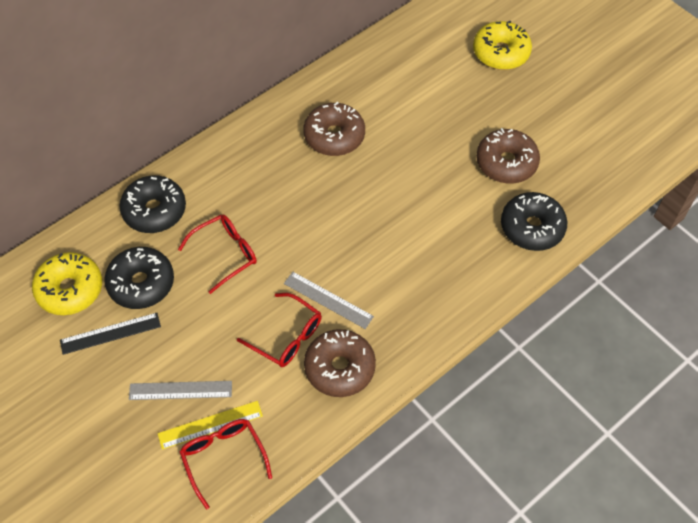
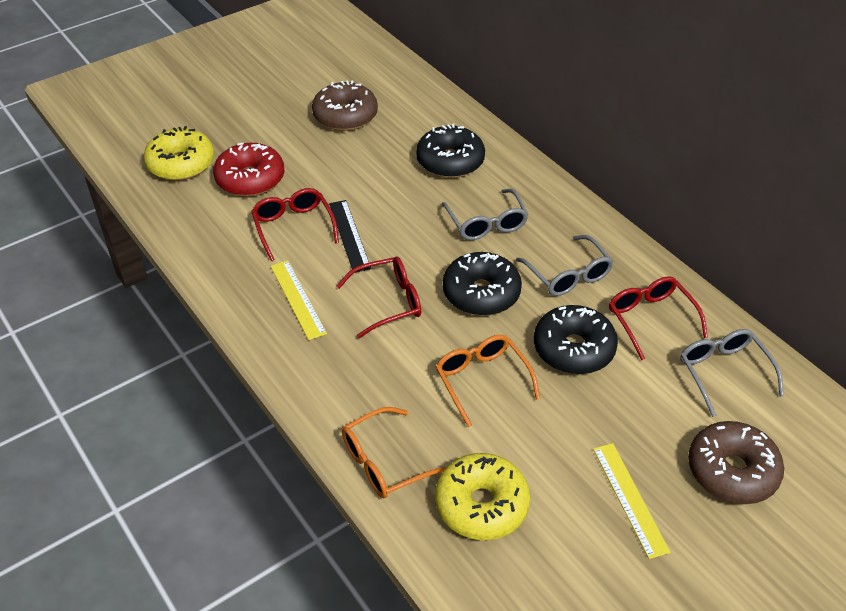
brown donut: [303,102,365,156] [304,329,376,397] [476,128,540,183] = 3 -> [312,80,378,131] [688,421,784,504] = 2
grey glasses: none = 0 -> [442,189,529,240] [516,235,614,296] [680,329,784,417] = 3
grey ruler: [129,381,232,400] [284,272,374,329] = 2 -> none = 0
orange glasses: none = 0 -> [342,407,447,498] [436,335,540,427] = 2
red donut: none = 0 -> [213,143,284,197] = 1
yellow ruler: [158,401,263,450] = 1 -> [271,260,327,340] [593,443,670,559] = 2

